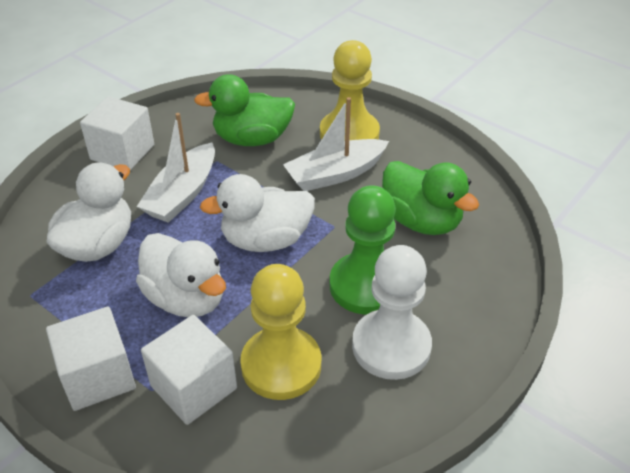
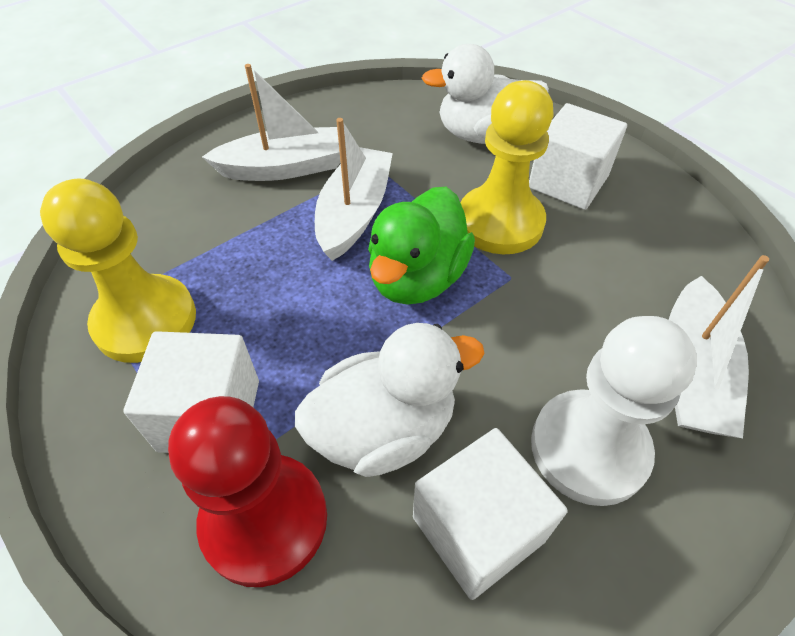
green duck: [194,74,295,146] [382,161,479,235] = 2 -> [368,186,475,305] = 1
green pawn: [330,185,396,314] = 1 -> none = 0
red pawn: none = 0 -> [168,396,327,587] = 1
white boat: [137,113,215,223] [283,97,389,191] = 2 -> [202,64,341,181] [315,118,393,261] [669,255,769,438] = 3
white duck: [46,163,131,262] [136,233,226,317] [200,174,315,252] = 3 -> [295,323,485,477] [421,44,549,144] = 2

